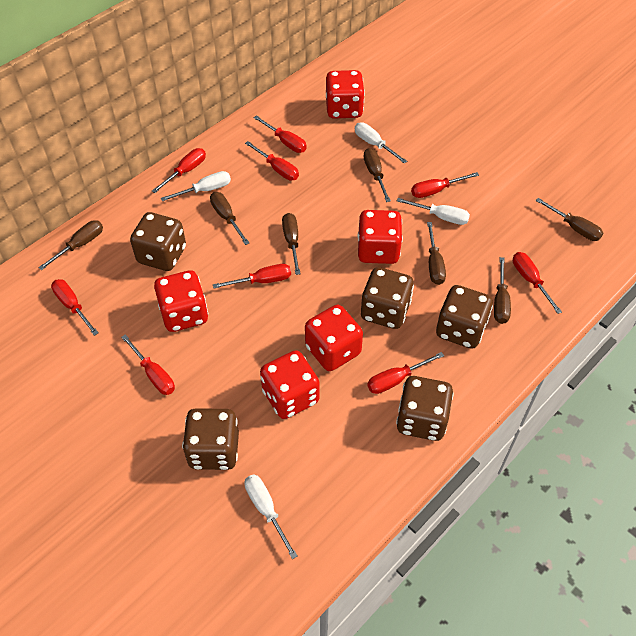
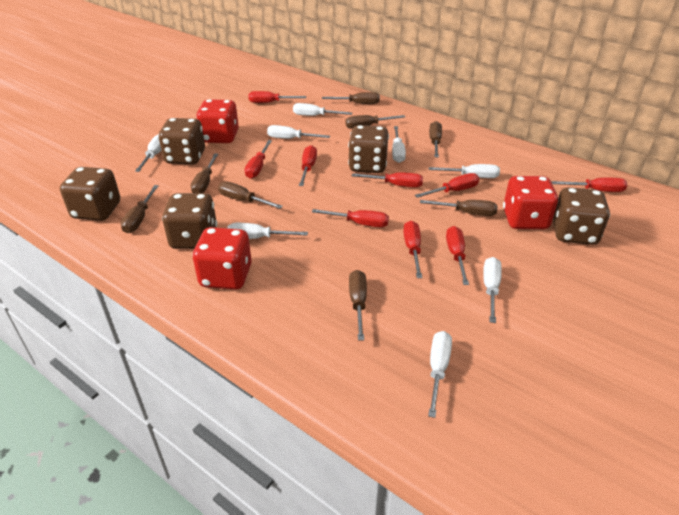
brown screwdriver: [38,220,103,270] [210,192,249,245] [282,213,300,275] [364,148,391,202] [427,222,446,285] [494,257,511,324] [535,198,603,241] = 7 -> [121,185,159,233] [191,154,218,193] [218,182,283,209] [322,92,380,104] [345,115,405,129] [349,270,367,341] [420,200,498,216] [429,121,442,157] = 8
red dice: [154,270,208,332] [260,350,320,419] [305,305,363,371] [326,70,365,119] [358,210,403,264] = 5 -> [192,227,252,290] [196,99,239,143] [503,176,558,229] = 3
white screwdriver: [161,171,231,201] [244,475,297,559] [355,123,407,163] [397,198,470,225] = 4 -> [135,134,162,172] [227,223,308,239] [267,125,330,139] [293,103,352,116] [392,126,406,163] [428,331,452,418] [429,164,500,178] [483,257,502,323] = 8

